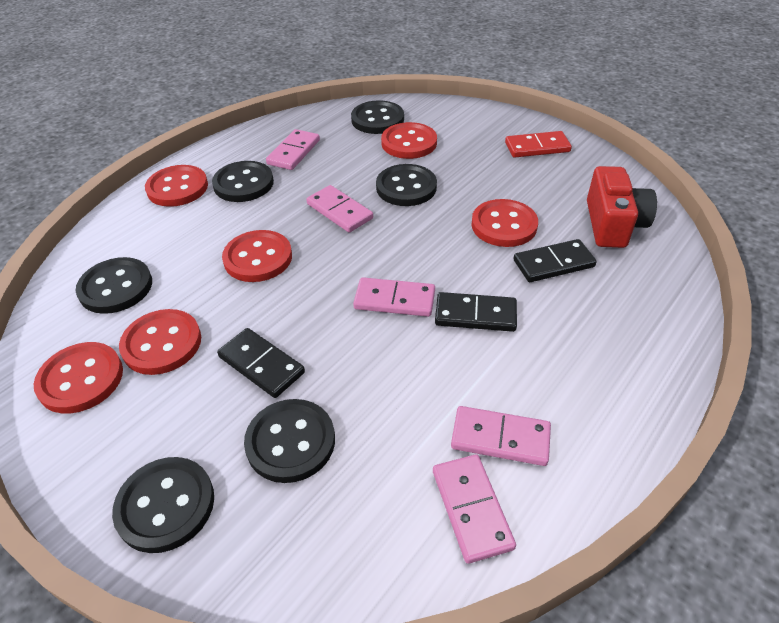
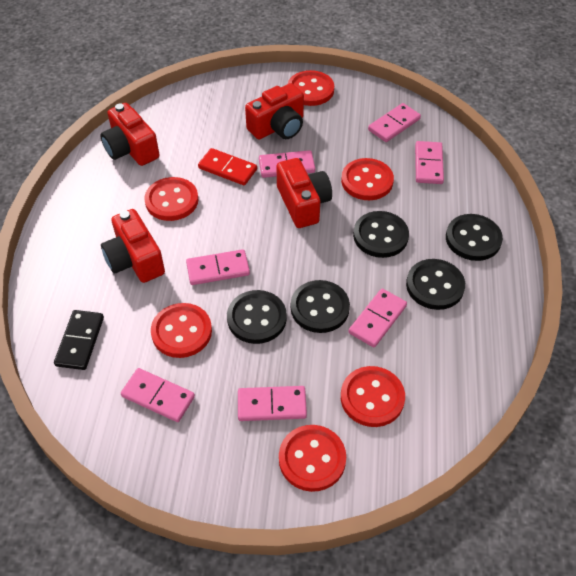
black button: [76,257,152,314] [112,457,214,553] [212,161,274,202] [244,399,335,483] [351,100,404,134] [376,164,437,206] = 6 -> [227,290,287,344] [291,280,350,333] [353,211,409,258] [406,259,465,310] [446,214,503,261] = 5
black domino: [217,328,305,398] [435,292,517,332] [514,239,597,282] = 3 -> [54,310,104,370] = 1
pink domino: [266,129,320,170] [306,185,373,232] [353,277,435,317] [433,454,516,564] [451,406,551,466] = 5 -> [121,368,195,422] [186,249,250,285] [238,386,307,421] [259,150,315,178] [348,288,407,348] [368,103,421,142] [415,141,444,184] = 7
red camera: [587,166,657,248] = 1 -> [100,103,160,166] [101,209,165,283] [245,83,304,140] [276,158,332,228] = 4

